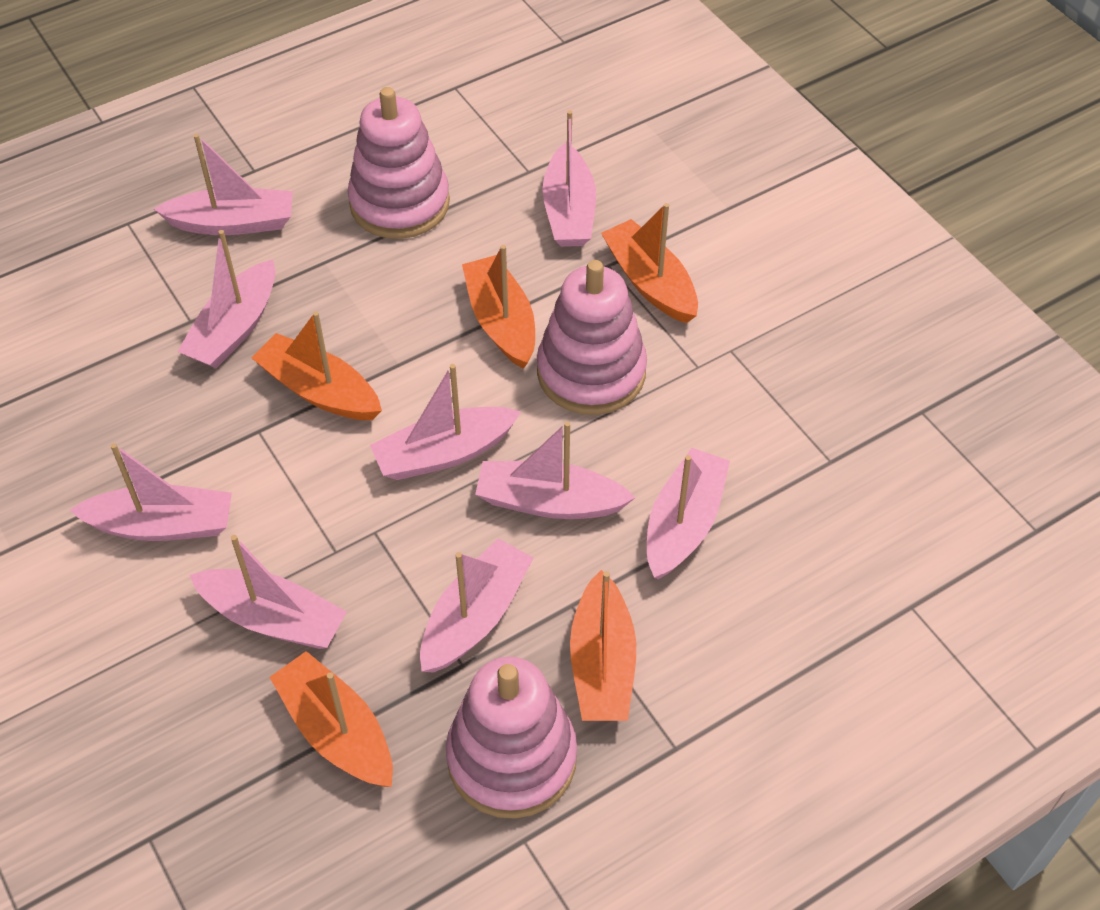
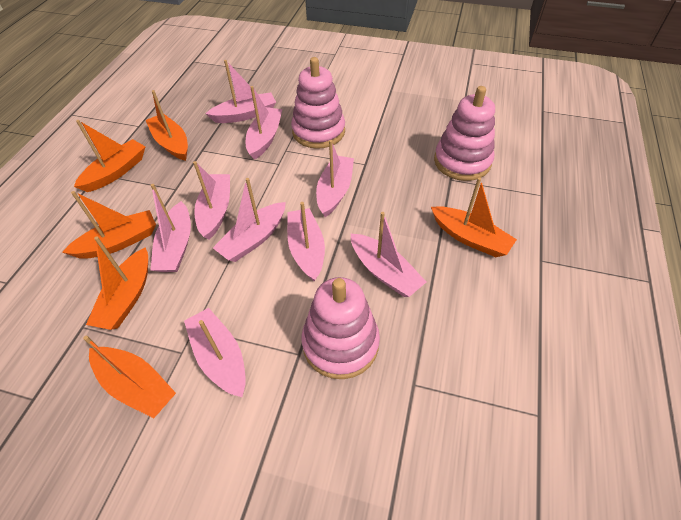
orange boat: [252,311,382,420] [269,651,393,787] [462,245,535,368] [570,570,636,721] [601,203,698,323] = 5 -> [62,191,156,259] [74,120,146,192] [83,336,176,418] [86,237,148,330] [146,90,188,161] [431,177,517,257] = 6

